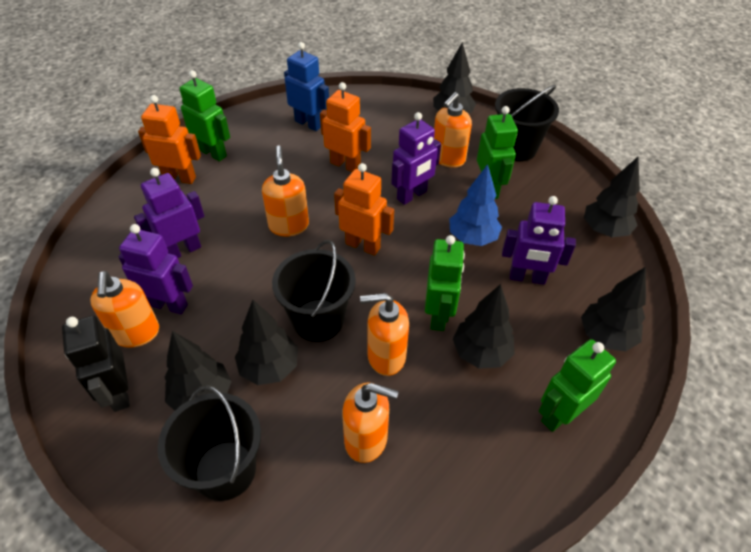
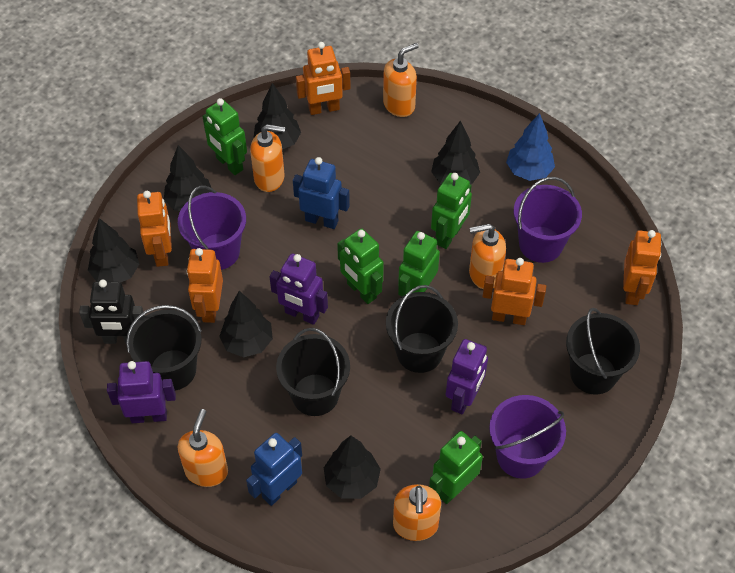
black bucket: [158,385,261,501] [272,240,356,342] [495,85,559,162] = 3 -> [126,305,202,391] [276,328,350,416] [386,285,458,373] [566,308,640,395] = 4
blue robot: [284,42,329,131] = 1 -> [246,433,302,506] [293,157,350,229] = 2
green robot: [180,70,230,162] [425,235,465,331] [477,106,518,199] [539,339,616,432] = 4 -> [202,98,247,175] [337,228,384,304] [398,231,440,296] [429,431,483,504] [431,173,472,249] = 5
orange robot: [138,95,201,184] [320,82,371,172] [334,163,394,256] = 3 -> [137,191,172,267] [187,248,223,323] [296,42,351,115] [482,258,546,325] [623,230,662,305] = 5
purple bucket: none = 0 -> [178,186,246,270] [489,395,566,479] [514,177,582,263] = 3
purple robot: [118,224,193,314] [134,168,205,258] [391,112,441,205] [502,196,576,285] = 4 -> [107,361,176,423] [269,254,328,325] [446,339,488,414] = 3

